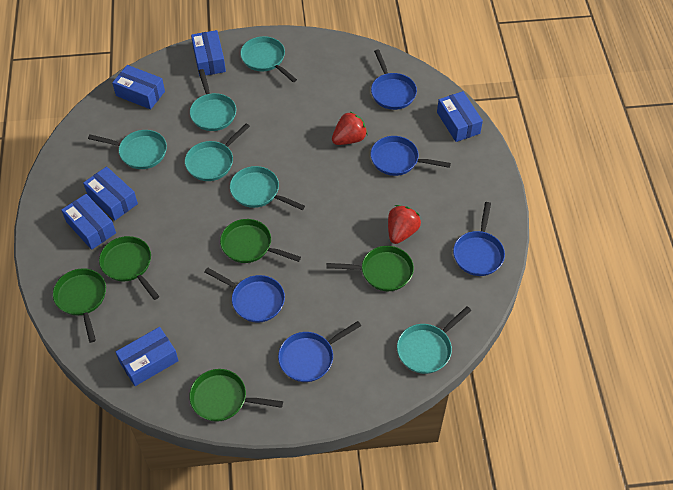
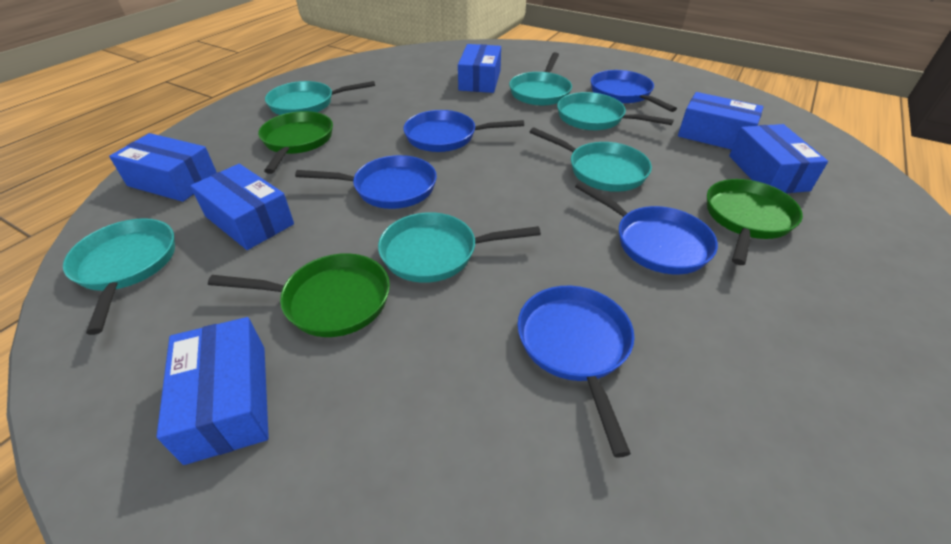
green pan: [53,268,106,343] [99,236,159,300] [189,369,283,422] [220,219,301,263] [326,246,414,291] = 5 -> [208,253,390,337] [258,111,333,174] [707,179,803,265] = 3
red strawberry: [332,111,367,145] [388,205,421,244] = 2 -> none = 0

